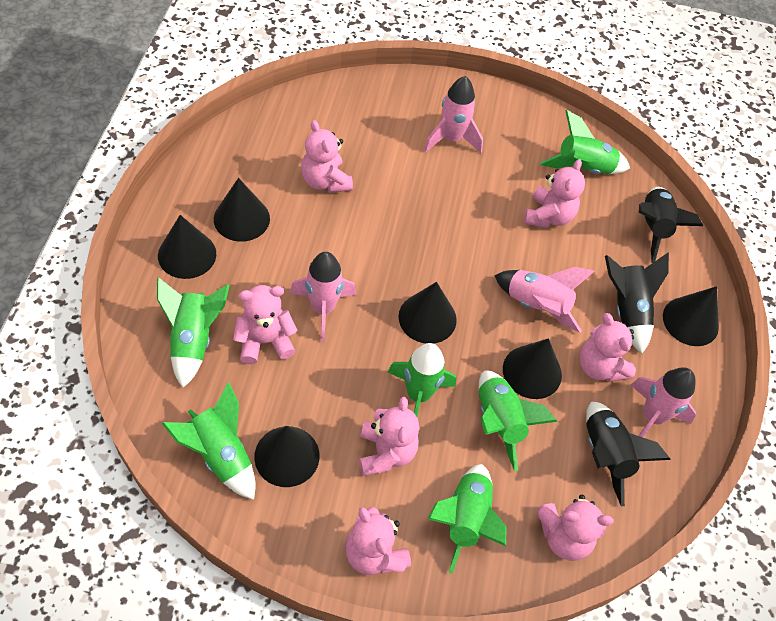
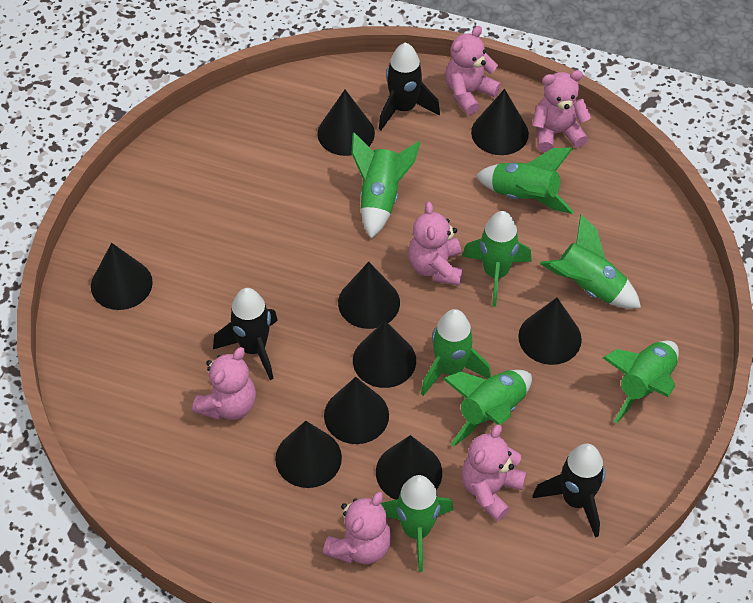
black cone: [158,215,216,279] [214,178,270,242] [254,426,320,487] [399,282,457,344] [503,338,562,399] [663,286,719,346] = 6 -> [91,243,153,310] [275,421,342,488] [317,90,375,156] [324,377,389,444] [338,262,400,329] [353,321,416,388] [376,435,442,500] [471,89,529,155] [518,298,582,365] = 9
green rocket: [157,277,230,388] [162,382,256,500] [388,343,456,417] [428,464,507,574] [479,371,558,471] [540,110,630,174] = 6 -> [351,133,420,239] [381,475,454,572] [421,309,491,396] [443,370,532,447] [462,211,532,307] [476,147,574,214] [540,214,641,309] [603,341,679,424] = 8
pink rocket: [290,252,356,342] [424,76,483,153] [494,267,595,333] [631,367,696,437] = 4 -> none = 0
pink teddy bear: [233,285,298,364] [301,120,353,193] [345,507,411,575] [359,397,419,476] [524,159,585,228] [538,495,614,561] [579,313,636,382] = 7 -> [192,347,256,420] [323,492,392,564] [408,202,463,286] [445,26,501,115] [462,424,526,521] [532,70,592,152] = 6

